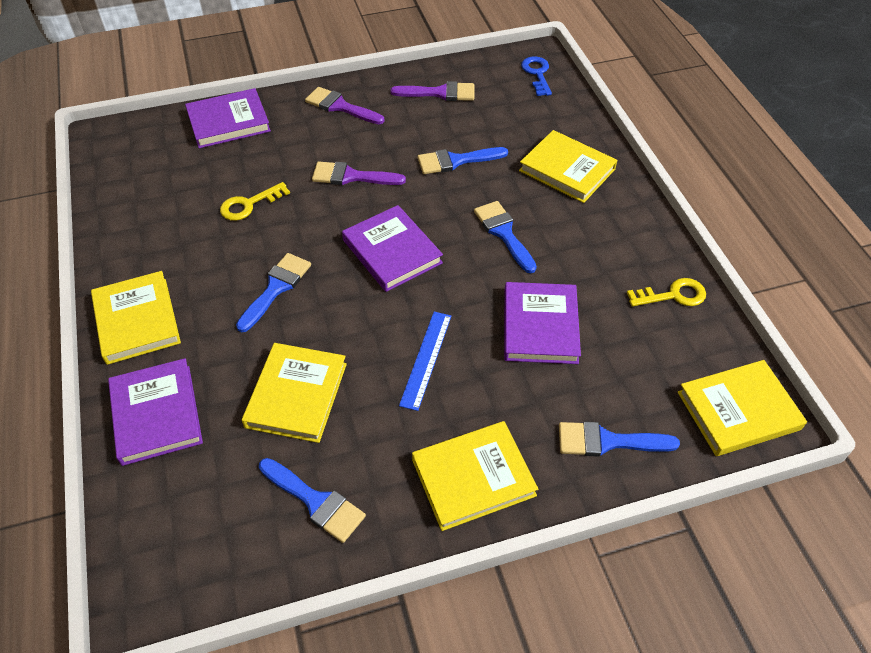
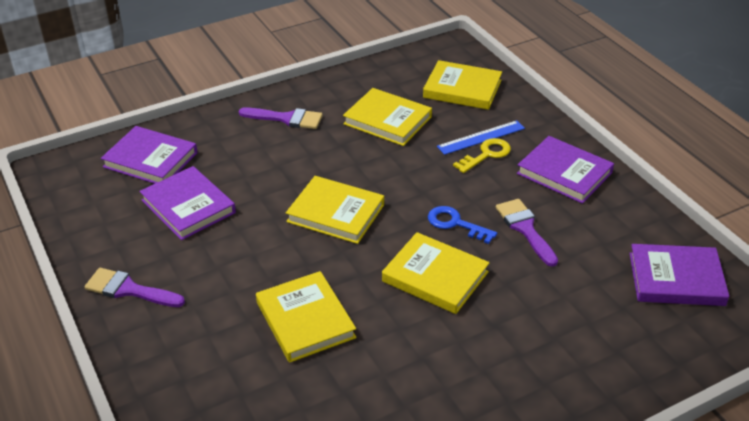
blue brush: [236,253,311,332] [259,458,366,543] [418,147,508,174] [474,201,537,273] [559,422,680,457] = 5 -> none = 0
yellow key: [220,182,290,221] [627,278,706,307] = 2 -> [453,138,511,173] = 1

